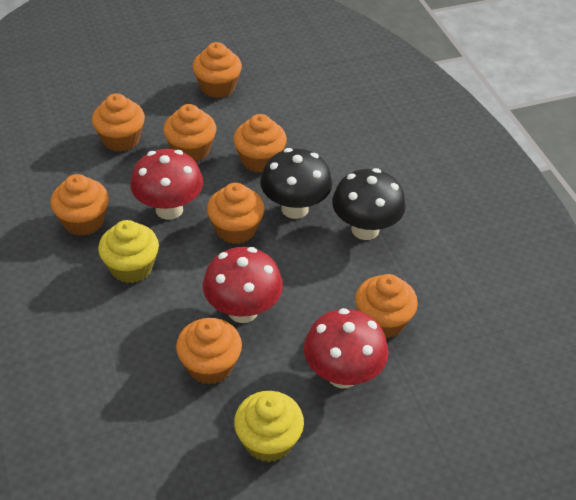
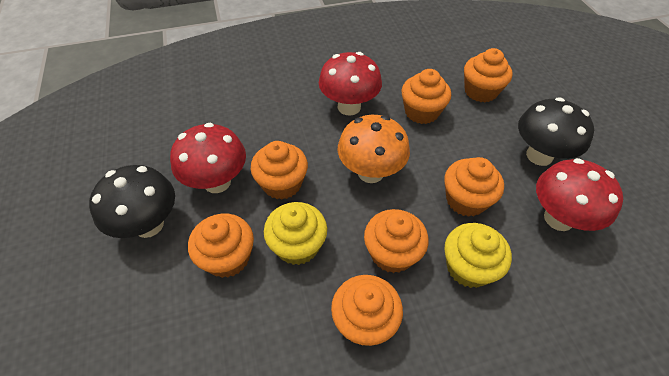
orange cupcake: [51,174,109,236] [92,93,145,152] [163,104,216,162] [176,318,242,384] [193,42,242,98] [207,183,264,244] [233,114,287,173] [355,274,418,338] = 8 -> [188,214,254,278] [251,141,308,200] [331,275,403,346] [364,209,429,273] [401,69,451,124] [444,157,504,217] [464,48,513,102] = 7
orange mushroom: none = 0 -> [338,115,410,183] = 1

